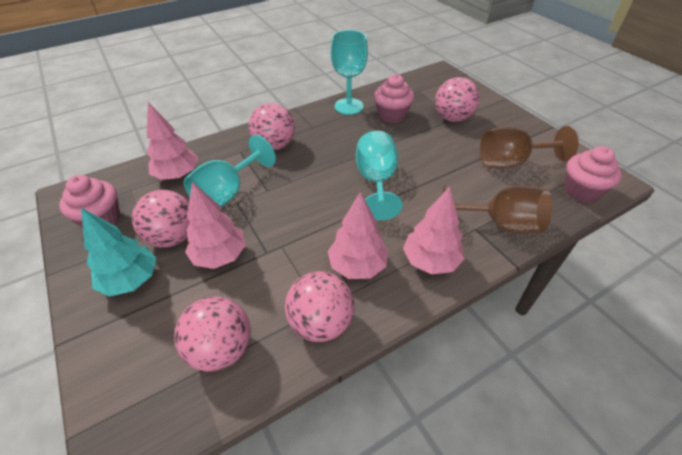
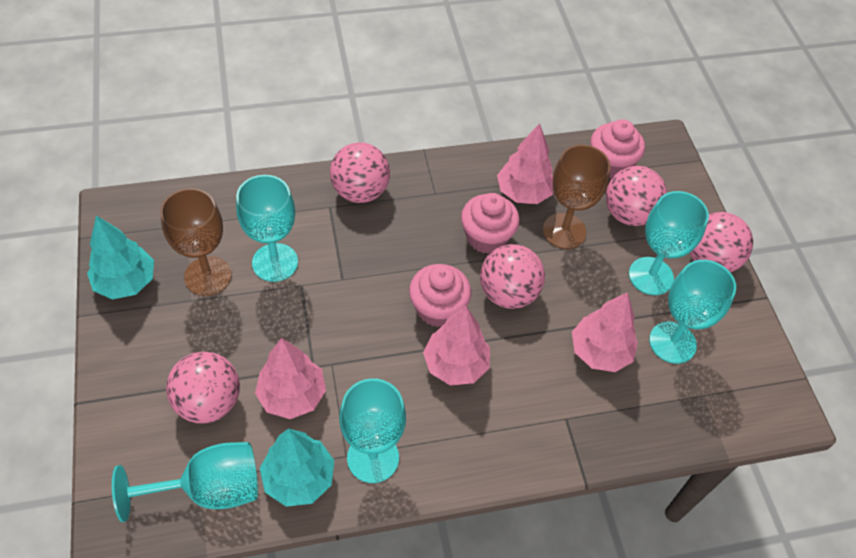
turquoise goblet: [184,135,276,207] [331,30,368,115] [356,131,403,220] = 3 -> [112,442,258,522] [236,175,298,282] [339,378,406,483] [629,191,709,295] [649,260,736,364] = 5
turquoise tree: [81,208,156,297] = 1 -> [87,215,154,300] [260,428,334,507] = 2

